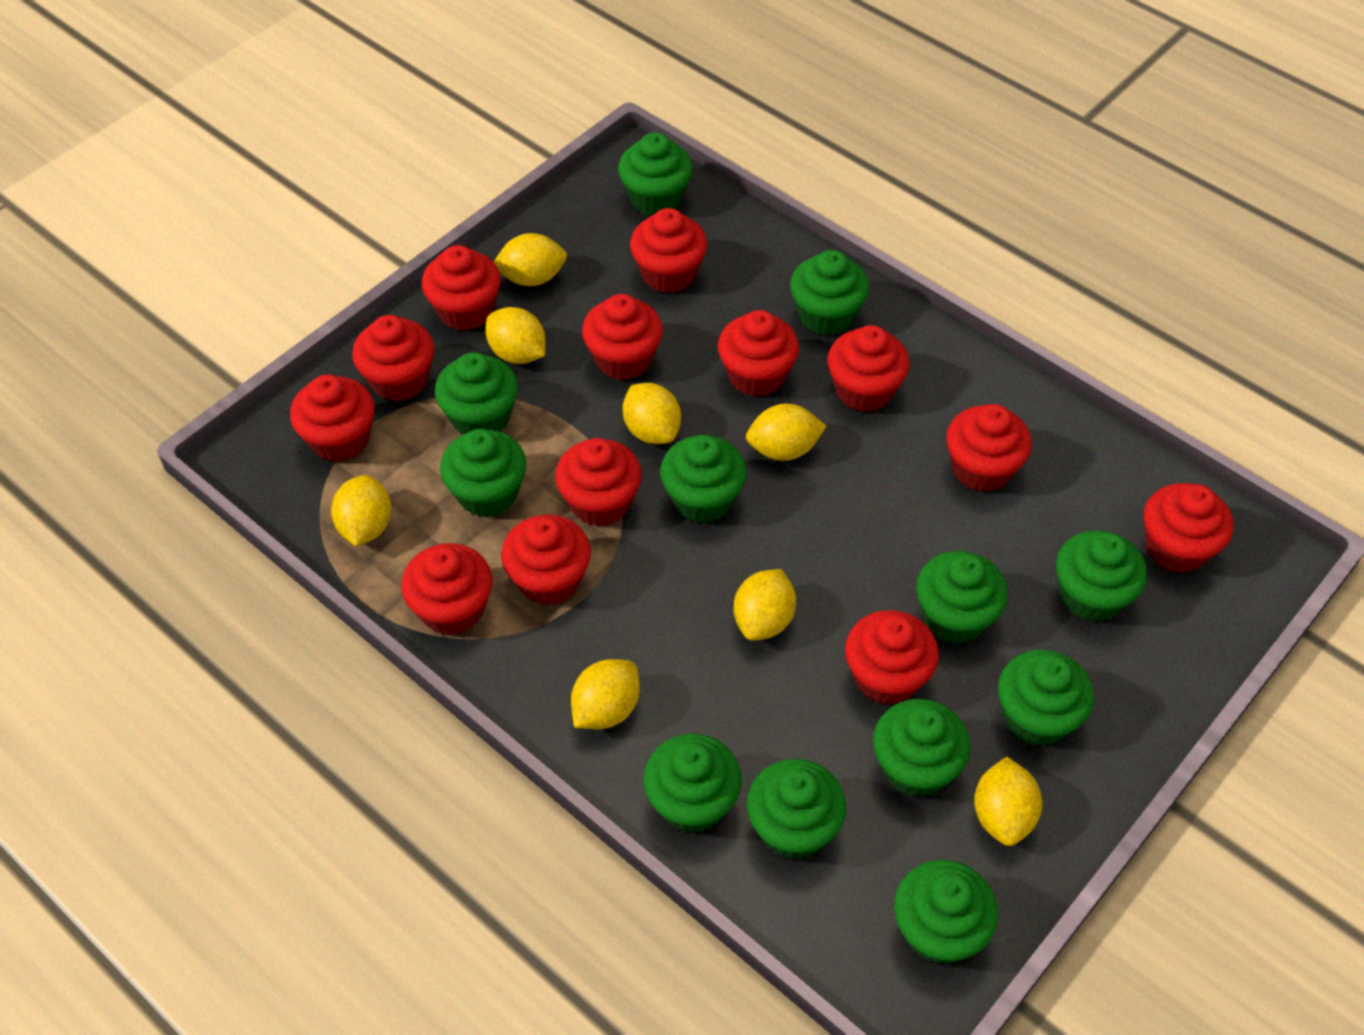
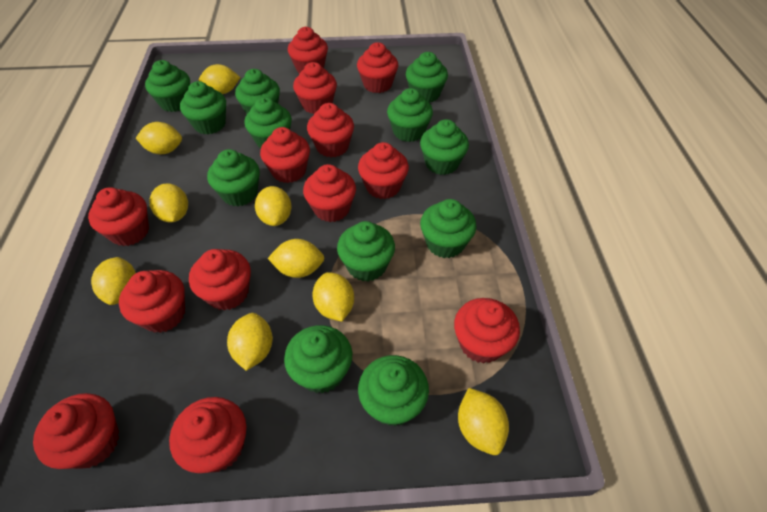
yellow lemon: [331,475,392,546] [486,307,546,364] [494,233,567,286] [571,659,640,729] [623,383,681,444] [734,569,796,641] [746,404,826,461] [974,757,1042,846] = 8 -> [91,257,136,305] [136,122,182,154] [149,183,188,222] [199,64,241,94] [227,313,273,371] [255,186,292,226] [268,239,324,278] [312,272,354,322] [458,388,509,455] = 9

